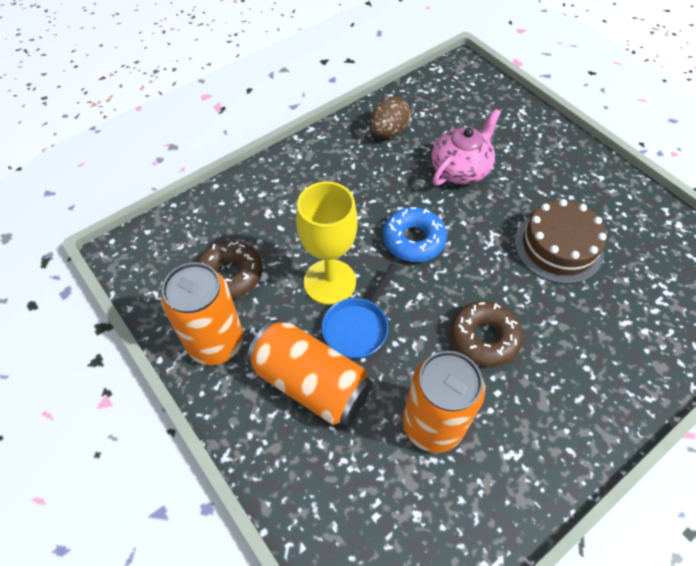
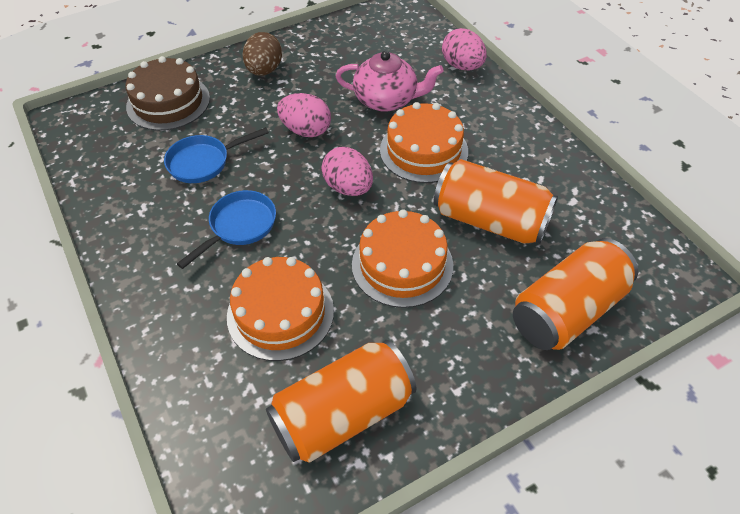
blue donut: [383,207,447,262] = 1 -> none = 0
blue pan: [322,264,398,359] = 1 -> [164,127,269,183] [177,190,276,269] = 2
brown donut: [197,241,262,299] [450,301,523,367] = 2 -> none = 0
orange cake: none = 0 -> [227,257,334,361] [352,210,453,308] [380,102,468,183] = 3
pink egg: none = 0 -> [277,93,331,137] [321,147,373,196] [442,28,487,70] = 3
yellow goblet: [296,182,358,305] = 1 -> none = 0

